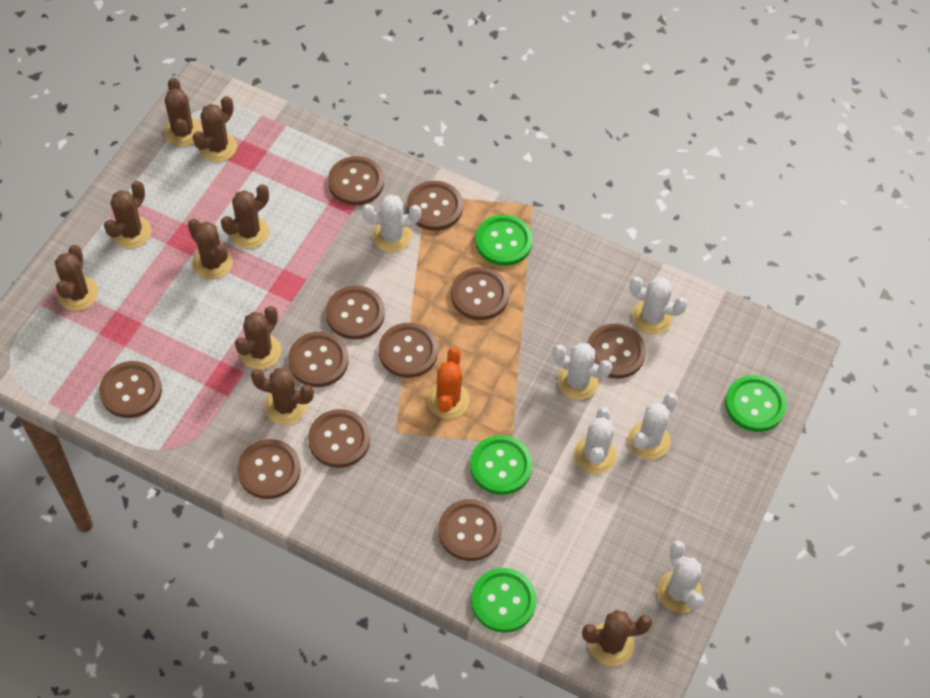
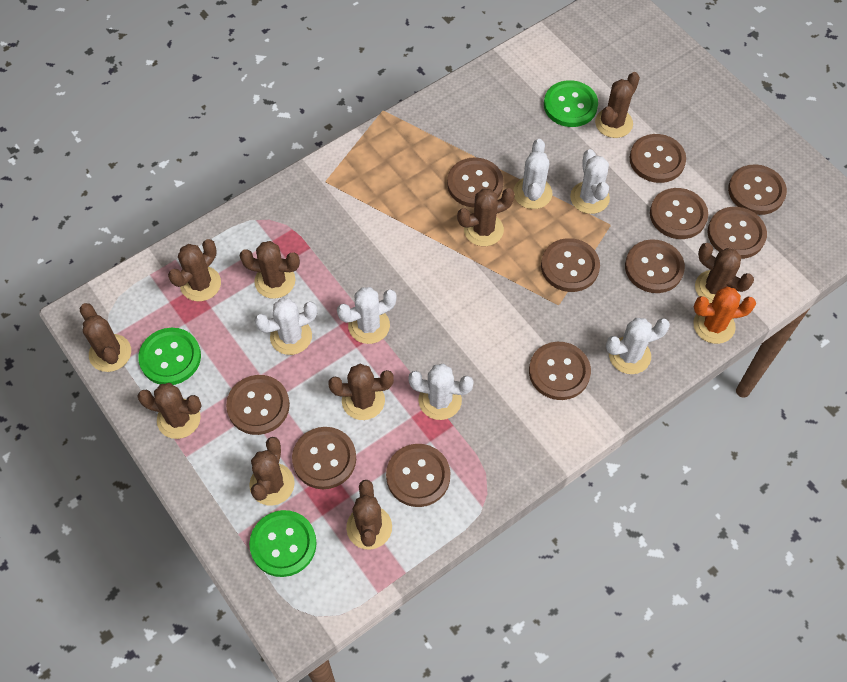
brown cactus: [55,245,98,311] [104,181,151,249] [164,78,202,147] [188,219,233,280] [193,96,237,162] [221,184,269,249] [235,306,281,370] [251,367,314,425] [582,610,652,666] = 9 -> [80,303,131,372] [137,383,201,439] [168,239,221,301] [239,241,300,299] [249,437,295,506] [329,364,394,420] [346,480,392,550] [457,188,515,246] [595,72,640,138] [695,243,754,303] = 10
green button: [470,435,533,495] [471,568,537,633] [475,215,533,266] [725,375,787,432] = 4 -> [138,328,201,385] [249,510,317,577] [544,80,598,127] = 3

